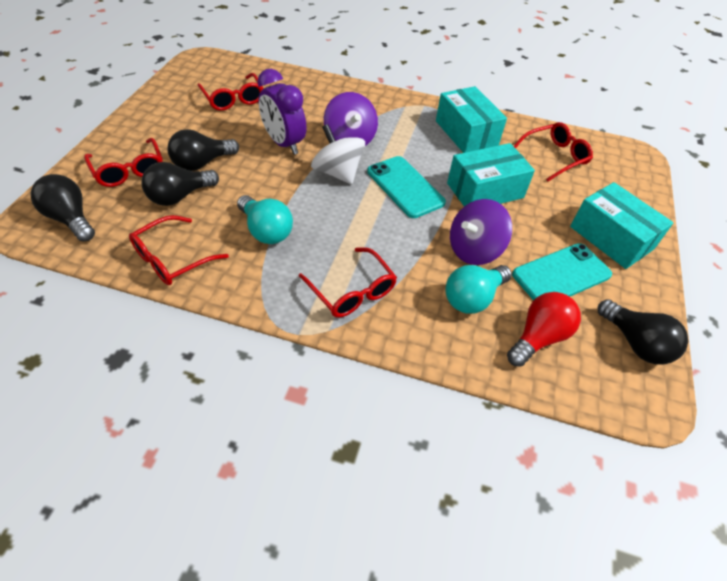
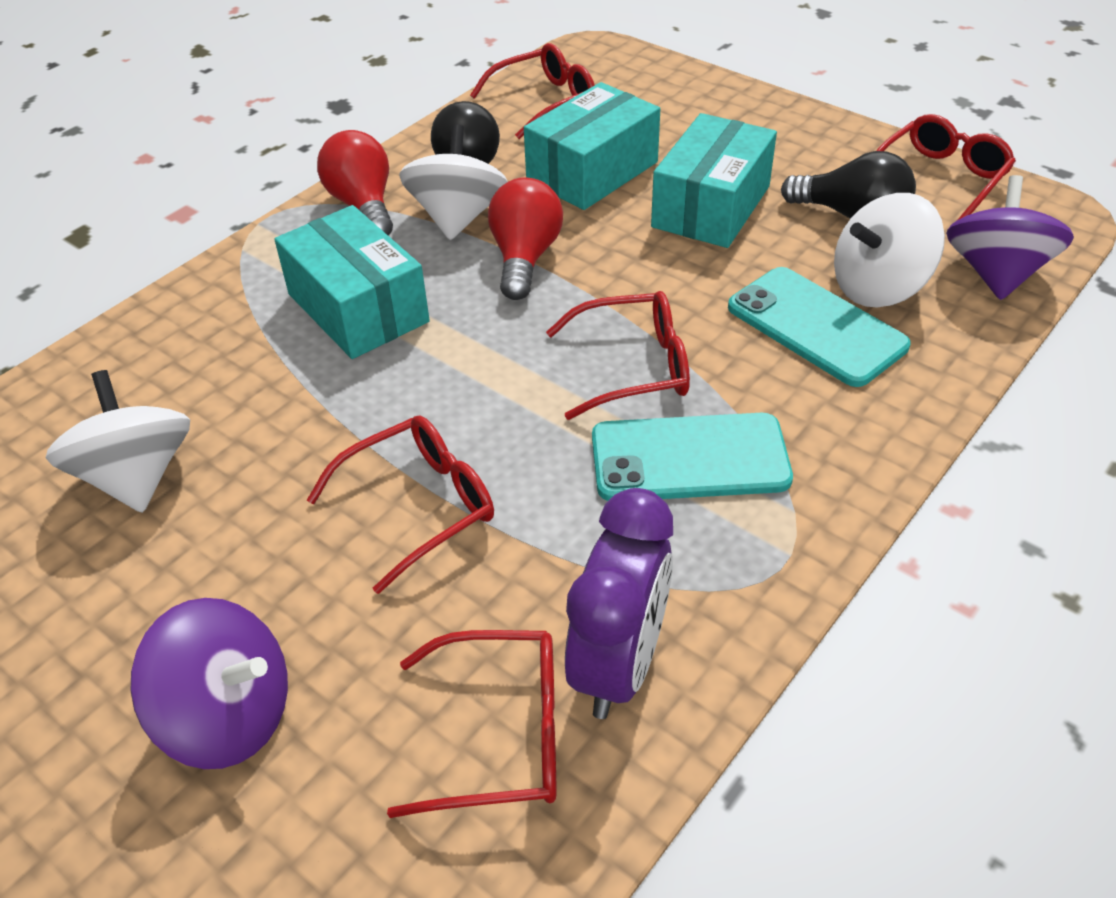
black light bulb: [30,174,95,242] [141,162,219,206] [167,129,239,171] [598,299,688,365] = 4 -> [431,101,500,164] [781,151,916,219] = 2
red light bulb: [507,292,581,367] = 1 -> [317,130,393,235] [488,177,563,300] = 2
turquoise light bulb: [237,195,293,244] [445,265,512,314] = 2 -> none = 0
white spinning top: [311,124,365,184] = 1 -> [45,370,190,513] [399,125,508,240] [834,193,945,307] = 3

